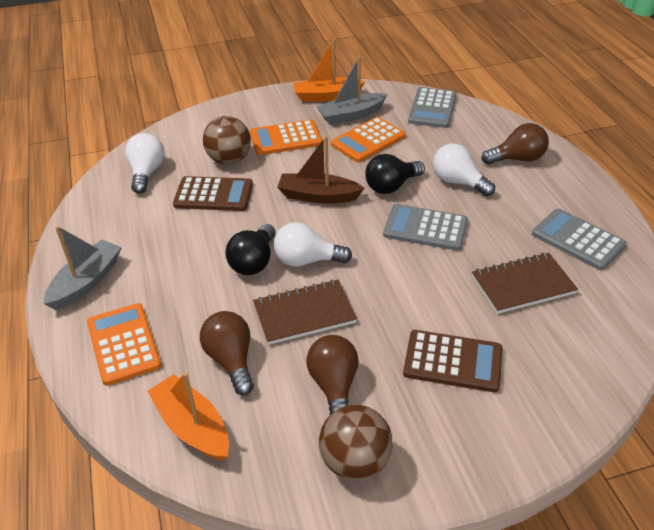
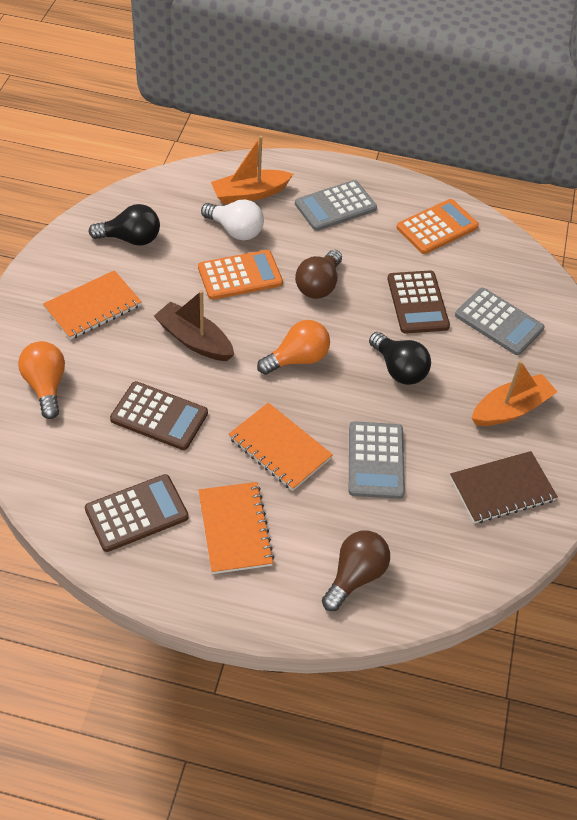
brown ball: [203,116,251,165] [319,405,393,480] = 2 -> none = 0
brown calculator: [173,176,253,211] [403,330,503,392] = 2 -> [85,474,189,552] [110,381,208,450] [387,271,450,334] = 3
brown light bulb: [200,311,254,395] [306,335,359,415] [482,123,549,165] = 3 -> [295,250,342,299] [322,530,390,611] = 2
brown notebook: [253,279,357,345] [472,253,578,314] = 2 -> [450,451,558,524] = 1
grey boat: [43,226,122,310] [317,56,388,125] = 2 -> none = 0
orange calculator: [87,303,162,386] [250,120,322,155] [331,117,406,162] = 3 -> [198,250,283,300] [396,199,479,254] = 2
orange light bulb: none = 0 -> [18,341,65,419] [257,320,330,375] = 2
orange notebook: none = 0 -> [43,270,142,340] [199,482,274,574] [228,403,333,491] = 3
white light bulb: [125,133,164,194] [274,222,352,267] [433,143,495,196] = 3 -> [201,200,264,240] = 1

